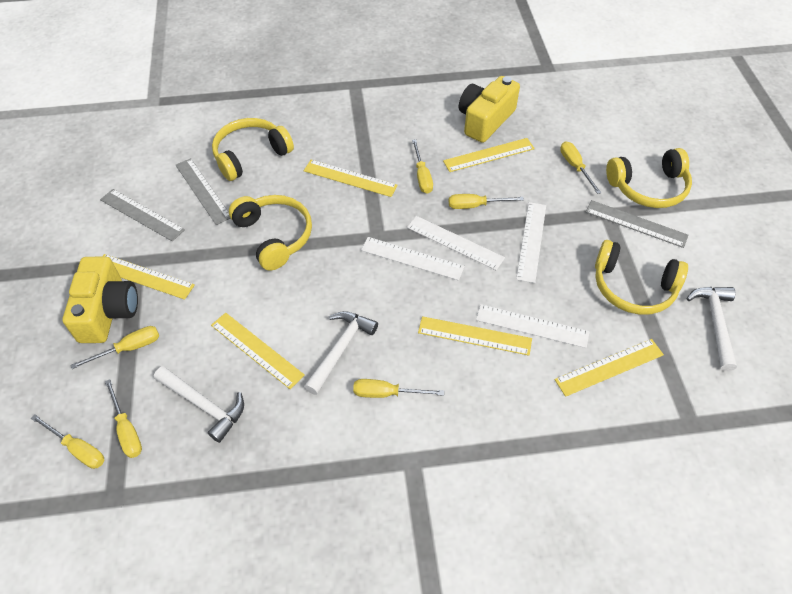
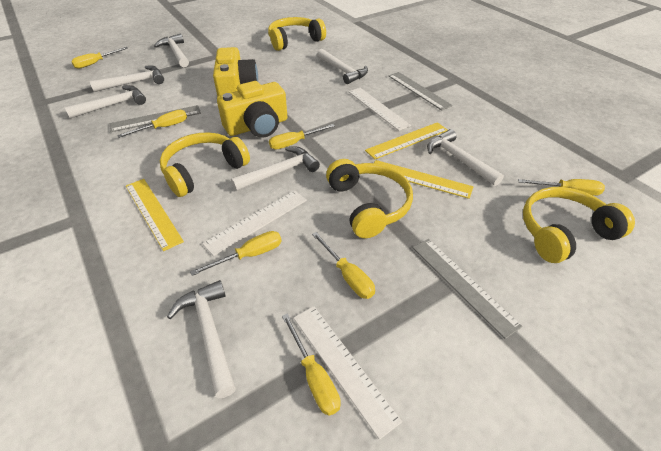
white hammer: [154,366,244,443] [304,311,378,395] [686,287,737,371] = 3 -> [65,85,146,119] [90,66,164,92] [154,33,189,67] [167,280,236,398] [231,146,320,191] [317,49,368,84] [427,129,504,186] = 7
white ruler: [361,237,465,280] [407,216,505,271] [476,304,590,348] [516,202,546,283] = 4 -> [202,191,307,256] [294,306,402,440] [349,88,411,131] = 3
yellow ruler: [102,254,195,300] [211,313,305,389] [304,160,398,197] [418,316,532,356] [443,138,535,172] [555,339,664,397] = 6 -> [126,179,184,251] [365,122,448,159] [374,160,473,199] = 3

